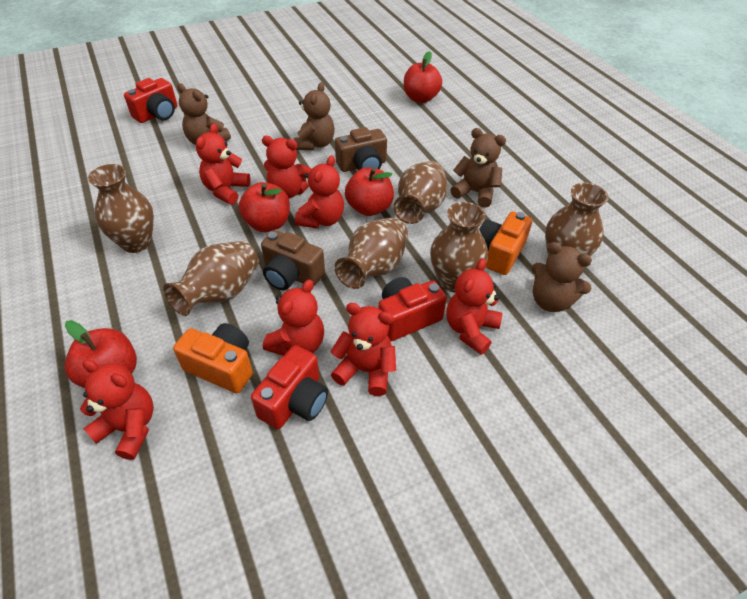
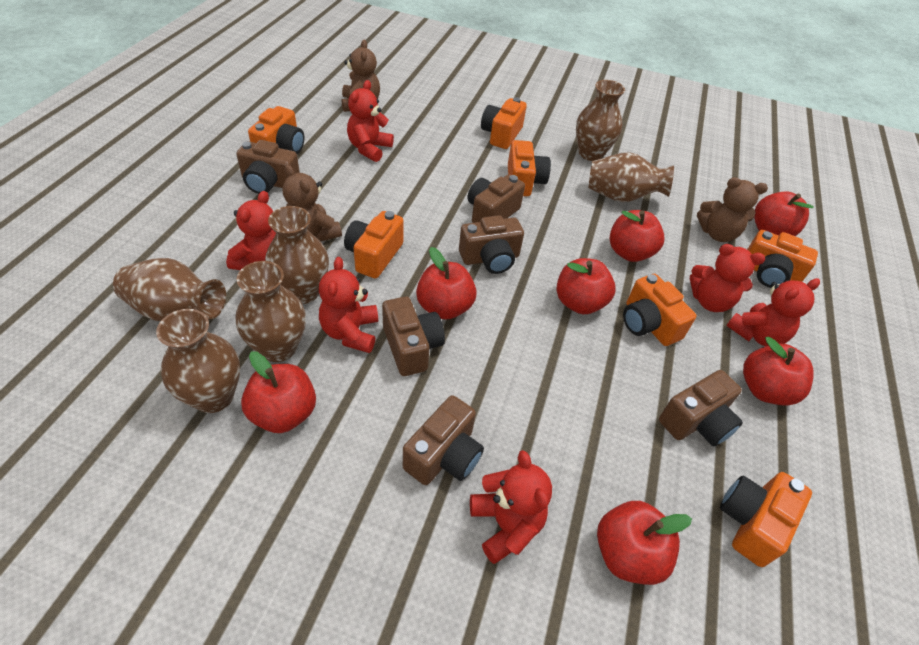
brown camera: [261,230,325,290] [335,127,387,172] = 2 -> [236,140,300,194] [382,296,445,376] [403,395,484,485] [459,215,524,274] [468,174,525,223] [659,370,743,447] = 6
brown teddy bear: [177,83,231,145] [294,82,335,150] [450,128,506,208] [531,242,592,312] = 4 -> [283,165,342,242] [342,40,380,112] [697,177,768,242] = 3
orange camera: [173,323,253,393] [479,211,532,275] = 2 -> [248,106,305,154] [344,211,404,279] [481,97,527,149] [508,140,551,196] [623,274,696,346] [720,472,812,567] [747,230,818,288] = 7
red apple: [65,320,137,388] [239,182,290,232] [345,167,394,216] [404,51,442,103] = 4 -> [241,351,316,433] [416,247,477,320] [557,258,616,314] [597,501,692,585] [610,210,664,262] [743,337,814,406] [754,191,814,236] = 7
red camera: [124,78,177,123] [251,345,328,429] [378,277,447,341] = 3 -> none = 0
red teddy bear: [80,359,154,460] [196,124,251,205] [262,136,312,199] [263,279,324,356] [295,155,344,228] [330,303,396,396] [447,258,502,355] = 7 -> [226,191,276,270] [319,257,378,353] [347,80,394,162] [470,450,552,564] [690,244,765,312] [726,278,820,346] = 6

